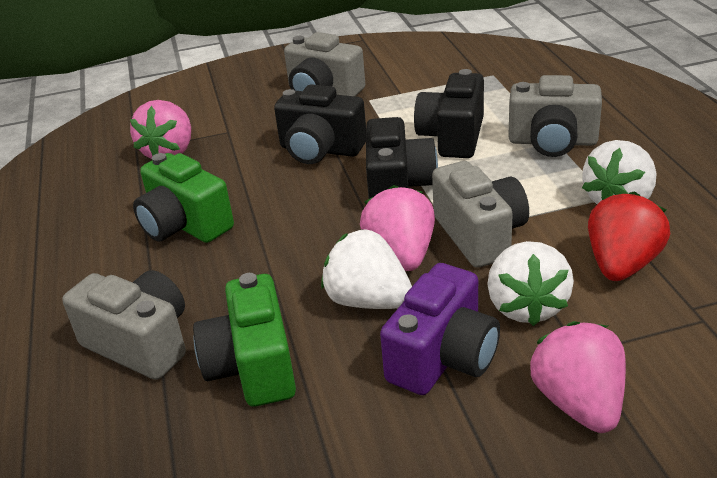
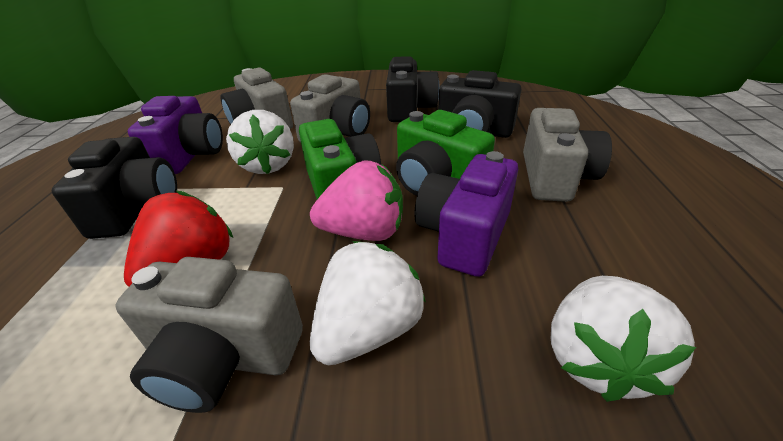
pink strawberry: [130,100,191,159] [360,185,435,271] [530,321,626,433] = 3 -> [310,161,403,241] = 1
purple camera: [380,263,500,395] = 1 -> [128,96,223,174] [414,151,518,277] = 2

